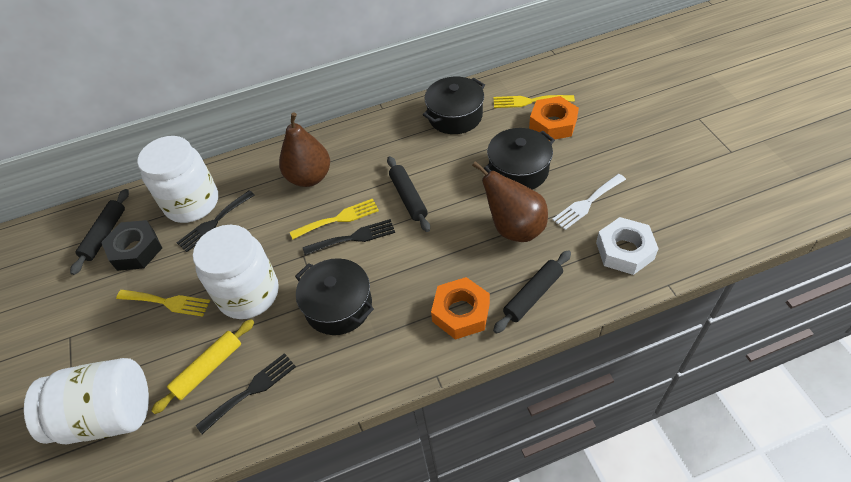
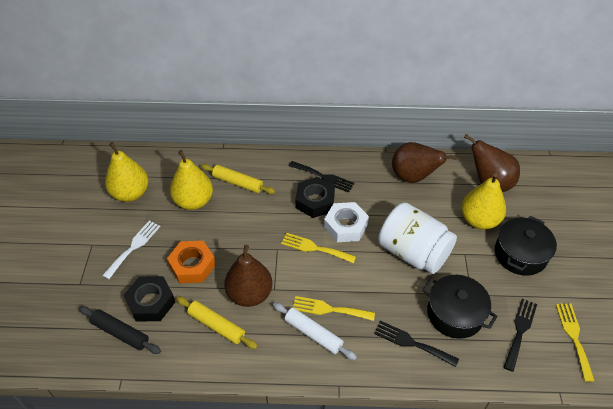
black nut: [101,220,162,271] = 1 -> [124,276,175,322] [296,177,335,218] = 2
black pot: [295,258,374,335] [423,77,485,134] [484,128,555,190] = 3 -> [422,275,498,339] [495,216,557,276] = 2
black rolling pin: [70,189,129,275] [387,156,430,232] [493,250,571,334] = 3 -> [79,306,161,354] = 1
brown pear: [279,112,330,187] [472,161,548,242] = 2 -> [224,245,272,307] [392,142,457,183] [464,134,520,192] = 3
orange nut: [431,277,490,340] [529,96,579,140] = 2 -> [167,240,216,283] = 1
white jar: [24,358,149,444] [138,136,218,223] [193,225,279,319] = 3 -> [378,202,457,274] = 1
white rolling pin: none = 0 -> [273,302,357,360] = 1
yellow pear: none = 0 -> [105,142,149,202] [170,150,213,210] [461,173,506,230] = 3
yellow rolling pin: [151,319,254,414] = 1 -> [176,297,258,349] [201,164,276,194] = 2

